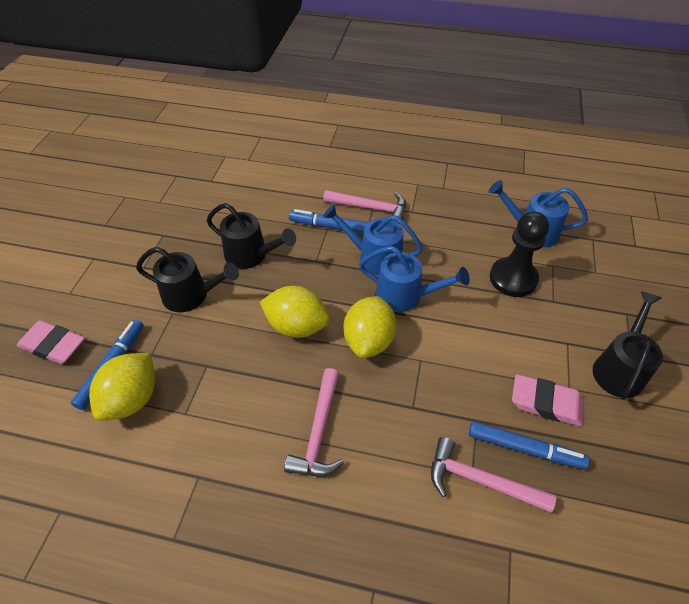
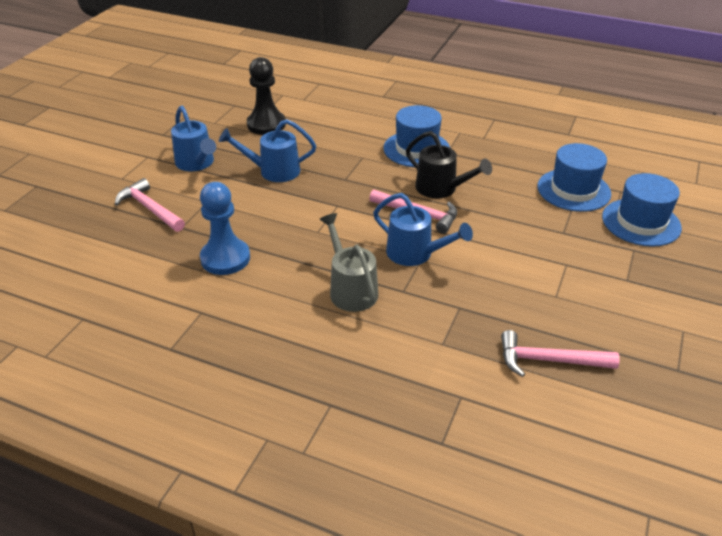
black watering can: [136,247,239,312] [207,203,296,269] [593,292,663,400] = 3 -> [406,131,492,198] = 1
blue hat: none = 0 -> [383,105,450,167] [537,143,611,212] [602,173,682,247] = 3
blue marker: [71,319,144,410] [289,209,368,234] [469,421,590,469] = 3 -> none = 0
blue pawn: none = 0 -> [200,182,250,275] = 1
grey watering can: none = 0 -> [319,213,378,312] = 1
pink eraser: [17,320,85,364] [512,374,584,426] = 2 -> none = 0
yellow lemon: [89,353,155,421] [260,286,330,338] [344,296,397,358] = 3 -> none = 0

